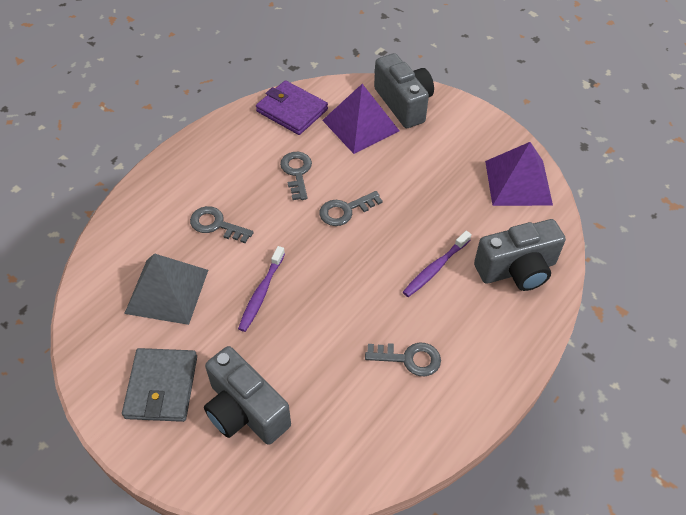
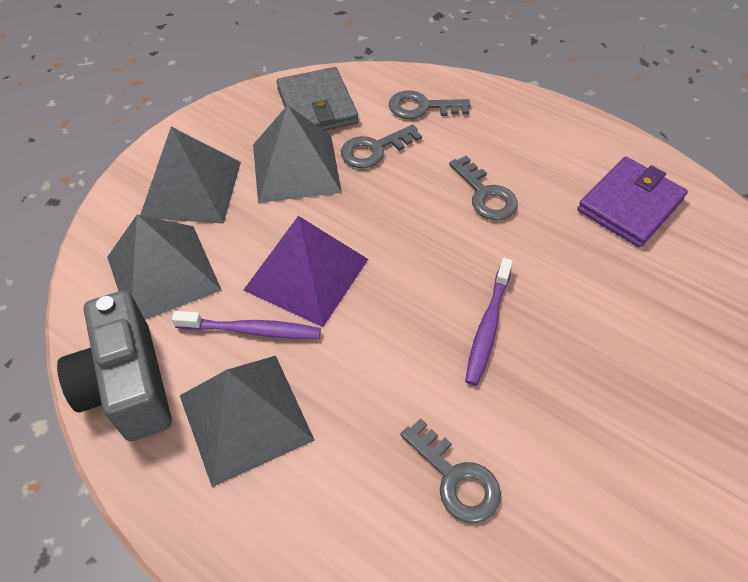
grey camera: [204,346,291,445] [374,53,434,128] [474,219,566,291] = 3 -> [57,290,172,442] = 1
grey pyramid: [124,253,208,325] = 1 -> [107,215,222,320] [140,127,241,224] [180,356,315,487] [253,105,342,203] = 4
purple pyramid: [322,84,399,154] [485,142,553,206] = 2 -> [244,216,368,327] = 1

